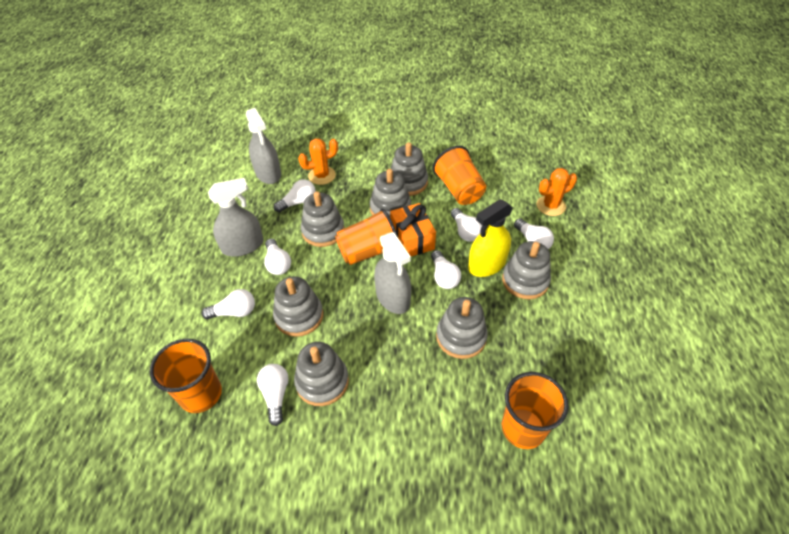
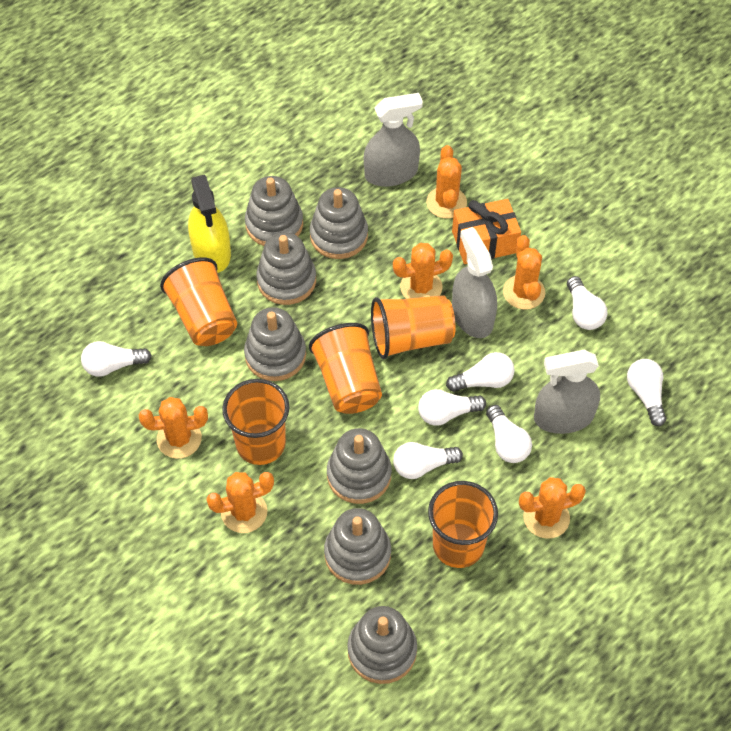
orange cactus: [298,138,338,185] [536,168,577,216] = 2 -> [139,397,208,459] [206,472,274,533] [393,243,453,299] [427,145,467,219] [503,235,545,310] [519,477,586,539] = 6
orange cup: [150,339,222,413] [335,209,398,265] [433,146,486,205] [502,372,569,449] = 4 -> [160,257,237,346] [222,379,290,465] [309,323,382,414] [371,295,456,359] [428,481,498,568] = 5

